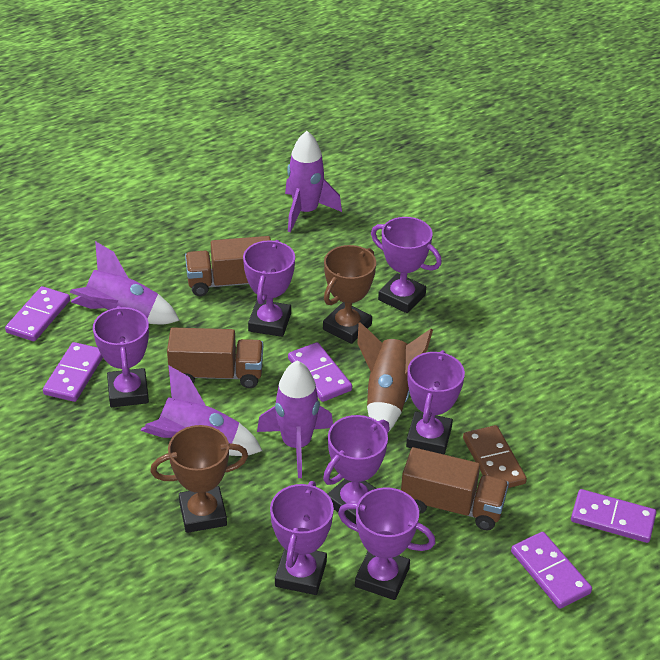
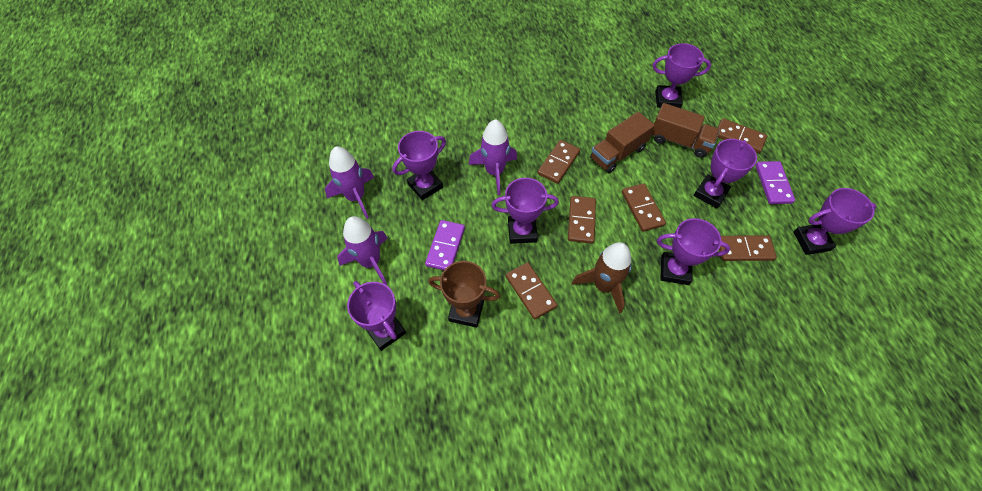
brown domino: [463,425,527,488] = 1 -> [506,262,557,319] [537,140,580,184] [568,196,596,244] [622,183,666,232] [718,118,767,153] [719,235,777,261] = 6
brown trophy: [150,425,248,533] [323,245,376,344] = 2 -> [428,261,500,328] = 1
brown truck: [167,328,263,388] [185,236,271,296] [401,447,509,530] = 3 -> [590,112,655,173] [651,103,720,158] = 2
purple domino: [5,286,70,341] [43,342,103,402] [288,342,352,402] [511,532,592,609] [571,489,656,543] = 5 -> [425,220,465,270] [755,161,795,204] = 2
purple rocket: [70,241,180,325] [141,365,263,456] [257,360,333,478] [285,131,342,232] = 4 -> [325,146,374,219] [337,216,388,285] [469,119,517,195] = 3

